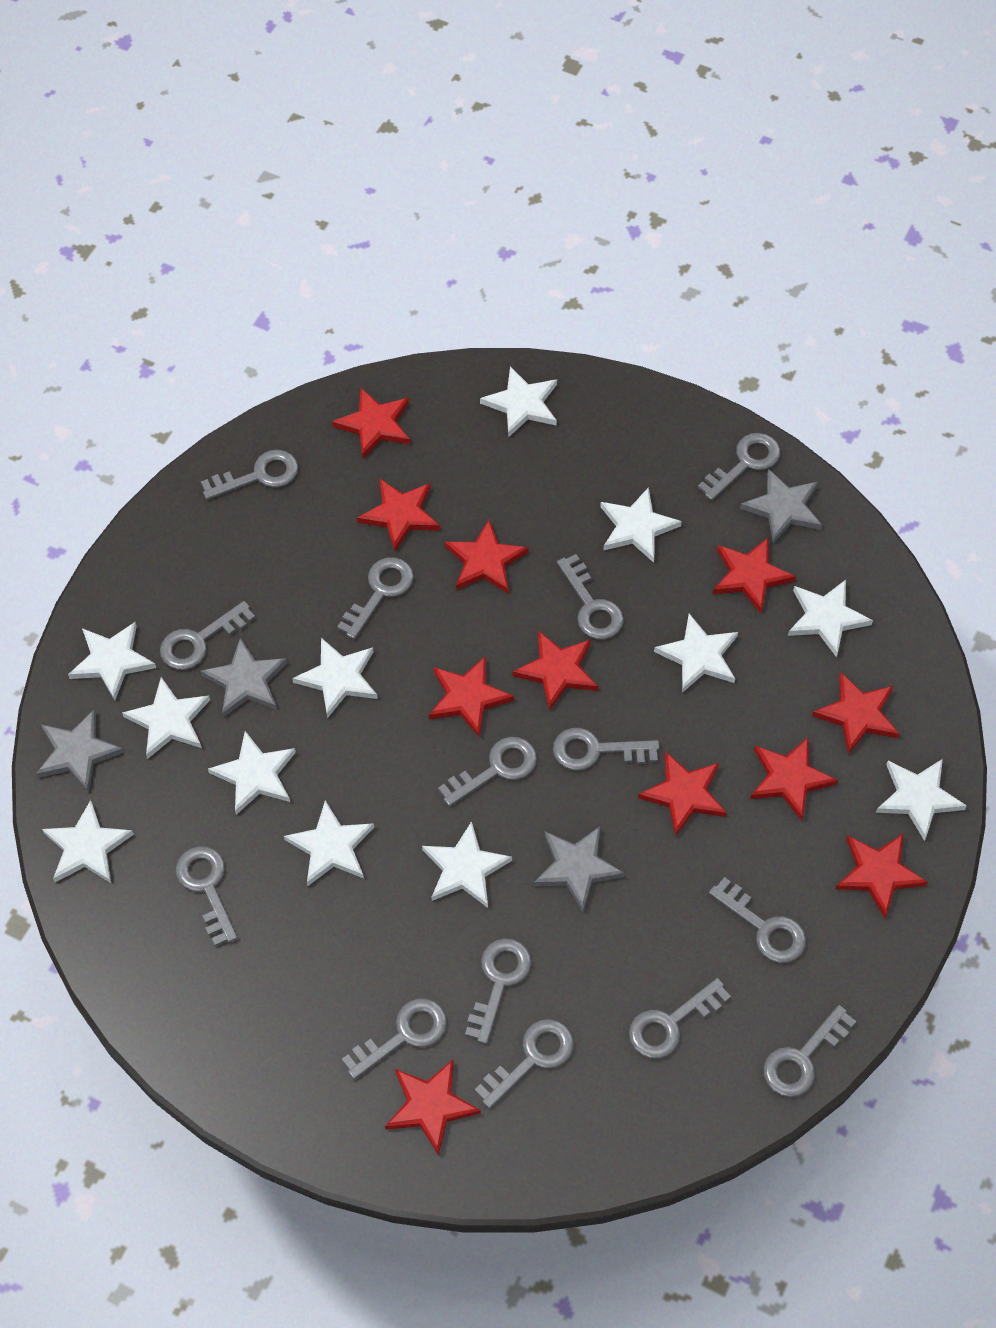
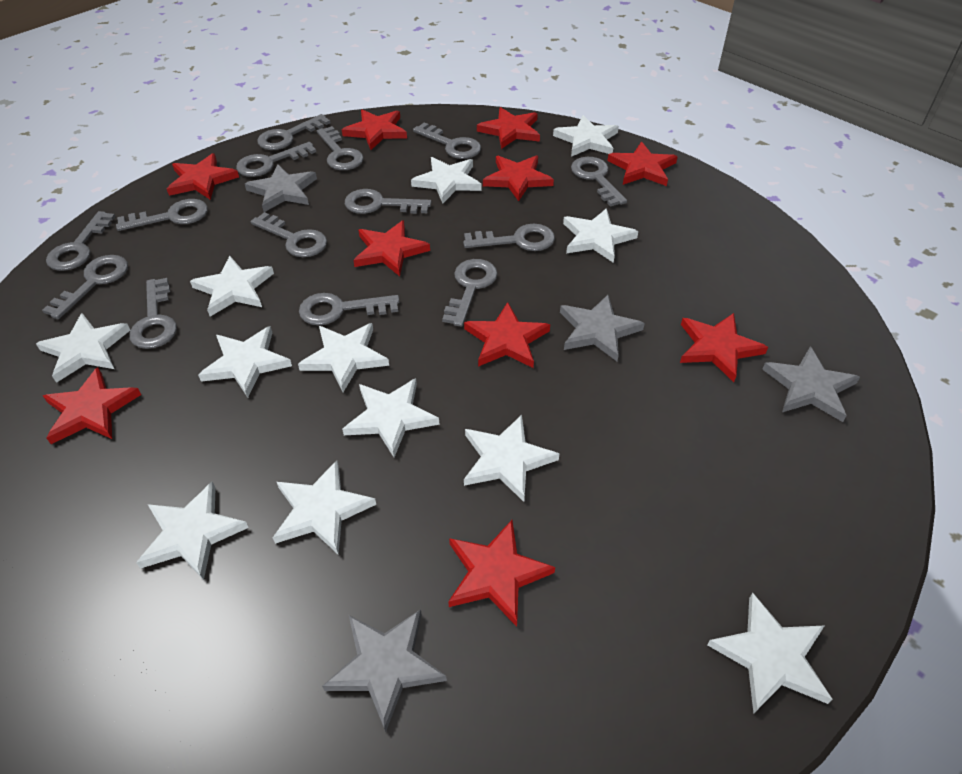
red star: [332,388,410,459] [357,479,440,551] [385,1060,481,1156] [429,657,514,737] [445,520,529,594] [512,631,598,711] [638,751,727,837] [713,538,796,613] [750,737,838,821] [812,673,900,754] [835,834,928,918] = 11 -> [43,367,141,444] [167,153,239,200] [342,109,407,150] [353,220,430,276] [448,520,555,627] [464,302,550,368] [477,107,540,149] [483,155,554,201] [607,142,678,186] [680,313,768,382] = 10

